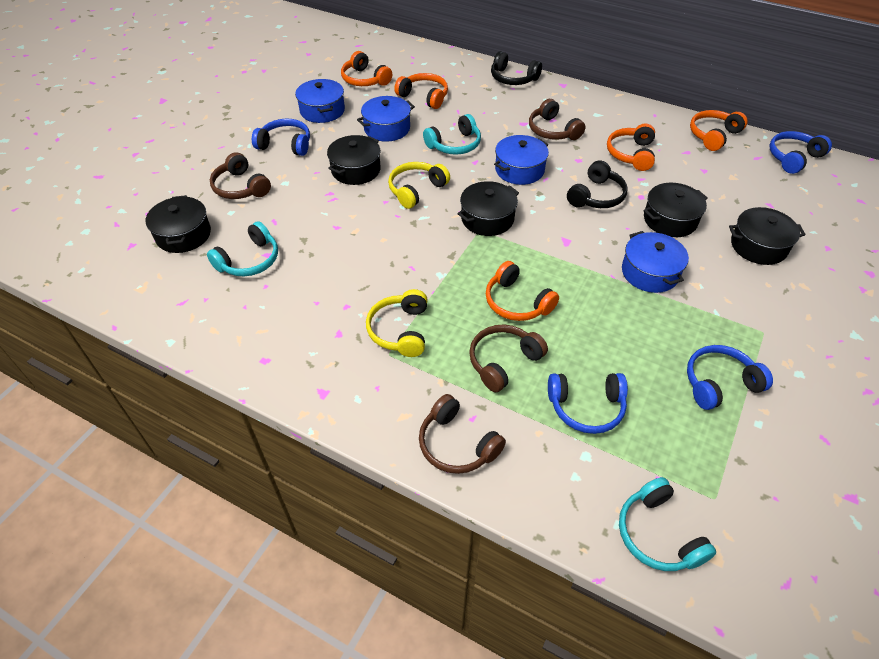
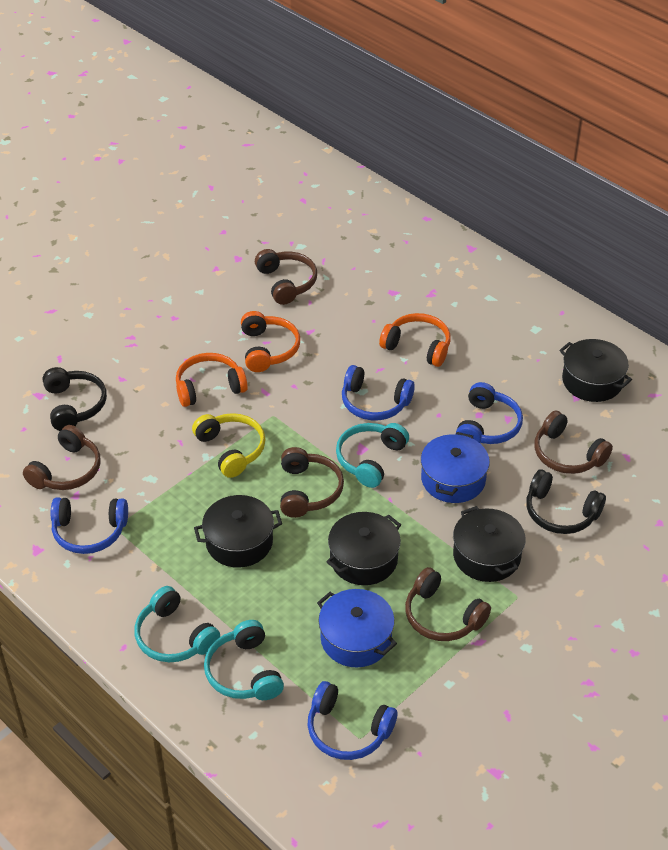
black pot: [146,195,211,253] [327,135,381,185] [457,181,519,236] [644,183,708,237] [729,207,805,265] = 5 -> [194,495,282,568] [326,512,401,585] [453,506,526,582] [559,339,632,402] = 4
blue pot: [295,79,345,123] [357,96,415,142] [494,135,549,185] [622,231,689,293] = 4 -> [317,589,397,668] [421,432,490,503] = 2
brown headphones: [210,152,271,199] [419,394,506,474] [469,325,548,392] [529,99,586,140] = 4 -> [23,425,101,490] [255,249,317,305] [280,447,344,518] [405,567,491,641] [535,411,613,474] = 5
orange headphones: [341,51,392,86] [394,73,448,109] [486,261,559,321] [607,124,655,171] [690,110,748,151] = 5 -> [176,353,248,407] [241,311,300,372] [379,313,451,367] = 3
yellow headphones: [366,289,428,357] [388,162,450,209] = 2 -> [192,413,265,478] = 1

